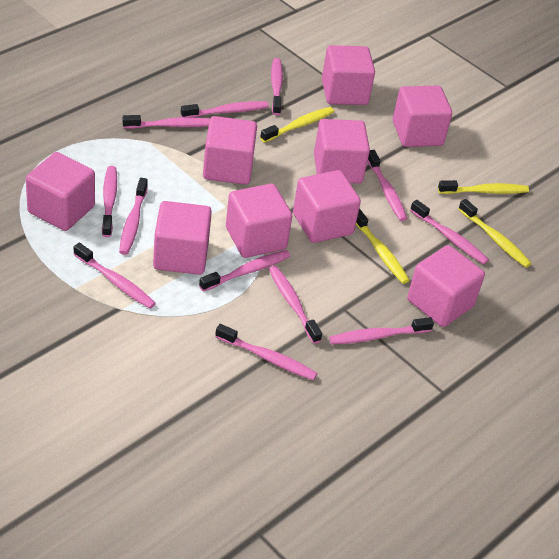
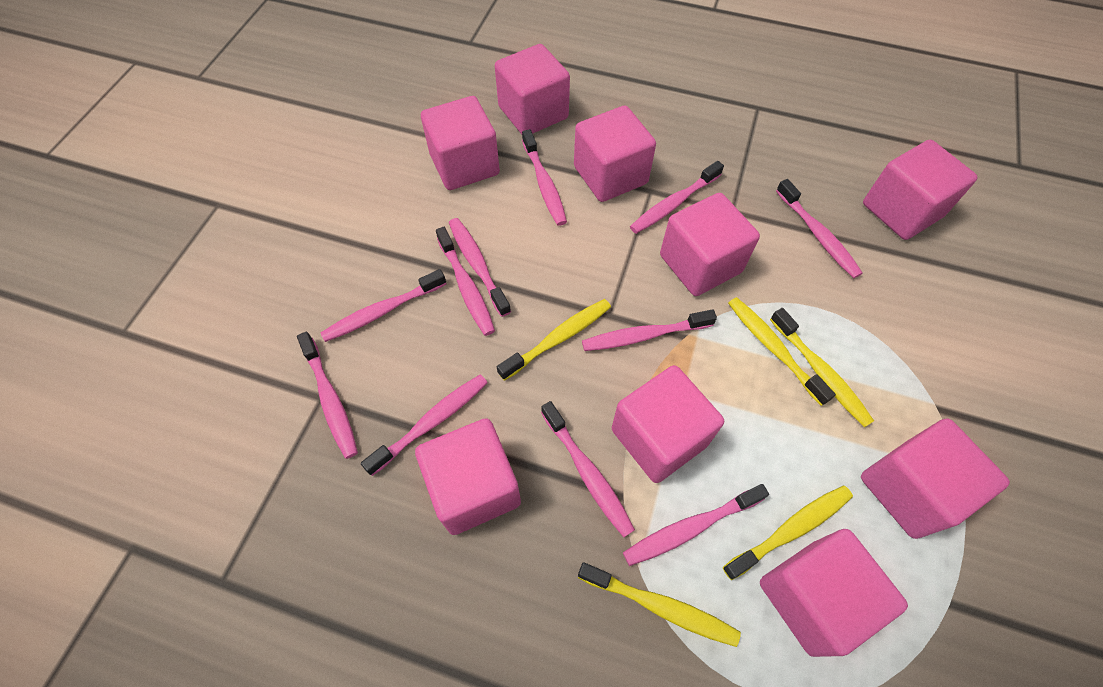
pink toothbrush: [74,243,156,309] [102,166,117,237] [119,178,148,255] [123,115,210,129] [181,101,269,117] [199,250,290,292] [215,324,317,380] [269,265,322,344] [271,58,283,115] [329,317,434,344] [367,150,407,221] [410,200,489,264] = 12 -> [297,332,358,459] [321,269,446,342] [361,374,488,476] [436,227,495,336] [449,218,511,317] [522,129,567,226] [541,401,635,537] [582,309,717,351] [623,484,769,566] [630,161,724,234] [776,179,863,278] = 11
yellow toothbrush: [260,107,334,143] [356,208,410,284] [438,180,529,194] [459,199,532,268] = 4 -> [497,299,611,381] [578,562,741,647] [723,485,853,580] [728,297,836,406] [770,308,874,427] = 5

